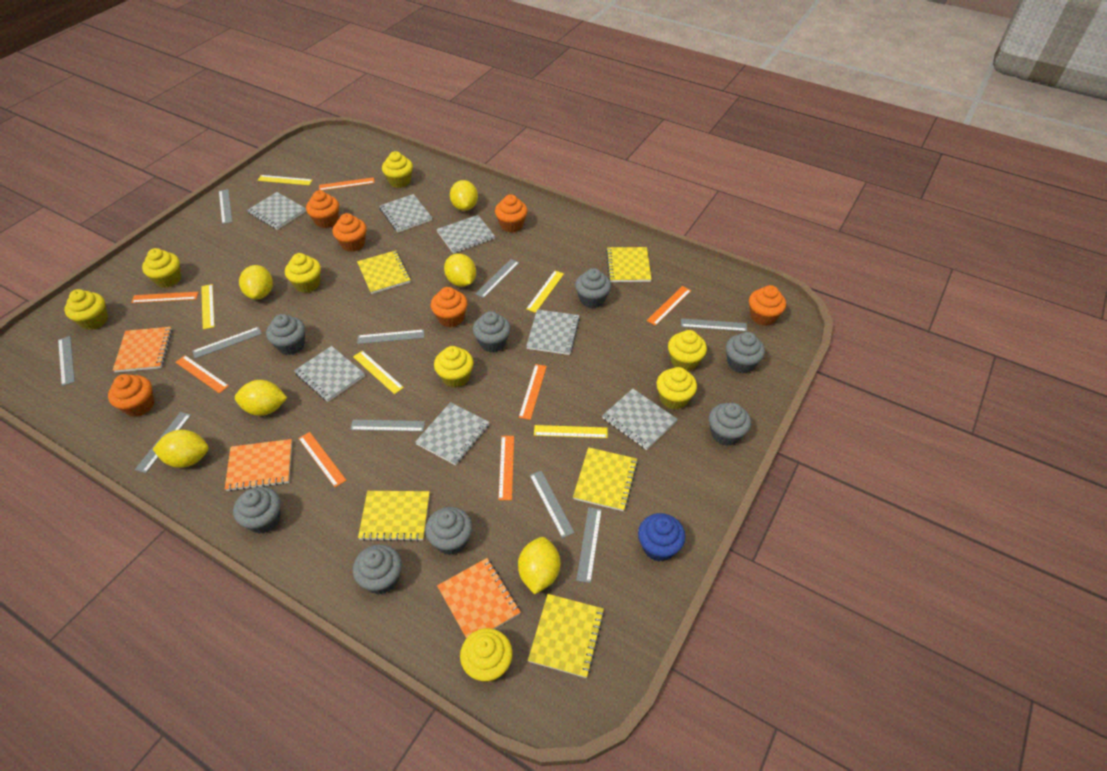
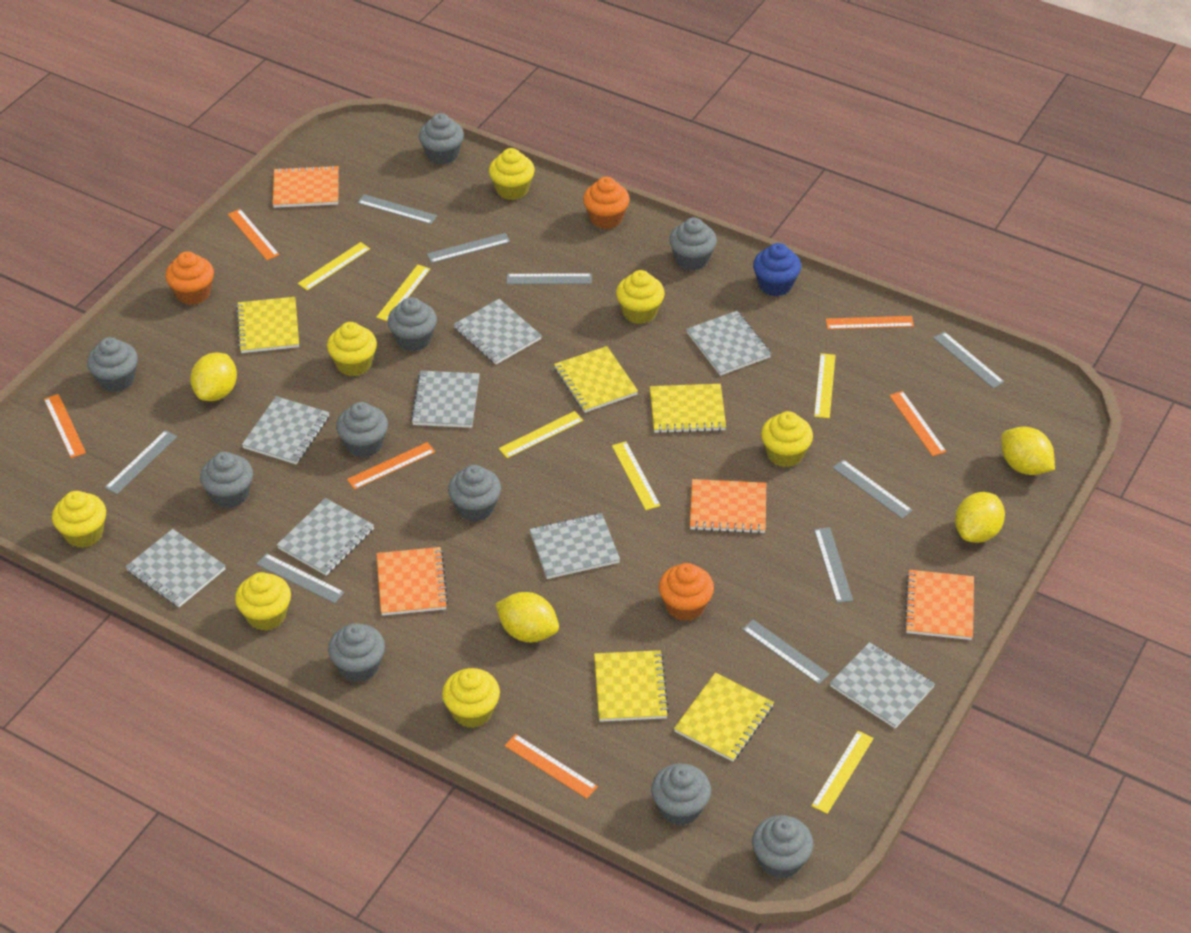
grey cupcake: [233,487,281,534] [266,314,305,355] [353,544,402,594] [425,507,472,555] [473,311,511,353] [575,268,611,308] [709,402,751,446] [726,332,765,374] = 8 -> [87,337,138,392] [200,452,253,508] [328,623,385,682] [336,402,388,458] [388,297,437,352] [419,113,464,165] [448,465,501,522] [651,763,711,825] [669,217,717,271] [752,815,813,879] = 10
grey notebook: [247,192,306,230] [294,346,365,402] [379,194,432,232] [415,402,490,465] [436,215,495,254] [526,309,580,355] [602,388,677,450] = 7 -> [125,529,226,607] [242,396,330,465] [277,498,374,576] [411,371,480,428] [454,299,542,364] [529,513,620,579] [686,311,771,376] [830,642,935,728] = 8
grey ruler: [58,336,75,386] [135,412,191,473] [192,327,262,359] [219,189,232,224] [350,420,425,431] [357,330,424,344] [475,259,519,298] [530,471,575,538] [576,507,602,583] [681,319,747,332] = 10 -> [105,430,177,494] [256,553,344,604] [357,194,437,224] [427,233,510,263] [507,274,592,284] [742,620,830,684] [814,527,853,603] [832,460,913,519] [933,332,1004,389] = 9
orange cupcake: [108,374,154,417] [306,190,339,228] [332,213,366,252] [431,287,468,327] [495,194,528,232] [749,285,786,326] = 6 -> [165,251,214,305] [583,177,630,229] [659,563,714,621] = 3
orange notebook: [113,327,172,372] [225,439,292,492] [437,558,521,638] = 3 -> [273,165,339,208] [377,547,448,616] [690,479,766,534] [904,570,974,640] = 4
orange ruler: [131,292,198,303] [175,355,229,393] [298,432,346,487] [319,177,375,191] [498,436,514,500] [519,364,547,420] [647,286,691,326] = 7 -> [44,394,86,458] [228,209,279,260] [347,442,435,489] [505,734,598,799] [826,316,914,329] [889,391,946,456] = 6
yellow cupcake: [64,289,108,330] [142,248,181,288] [285,253,321,293] [382,151,413,188] [434,346,474,388] [460,628,513,682] [656,367,697,410] [668,330,707,371] = 8 -> [52,491,106,548] [235,572,291,631] [327,322,377,376] [442,668,500,728] [489,148,535,200] [616,270,665,324] [761,411,813,467] = 7
yellow lemon: [153,430,209,468] [235,380,287,416] [239,265,273,300] [444,253,476,287] [450,180,478,211] [518,537,560,594] = 6 -> [190,353,237,401] [496,592,559,642] [955,492,1005,543] [1001,427,1055,475] = 4
yellow ruler: [201,284,215,329] [257,175,312,185] [353,351,404,394] [526,271,564,313] [534,425,608,438] = 5 -> [298,242,370,291] [376,265,430,321] [499,411,583,458] [612,441,661,510] [811,731,874,814] [814,353,836,418] = 6

